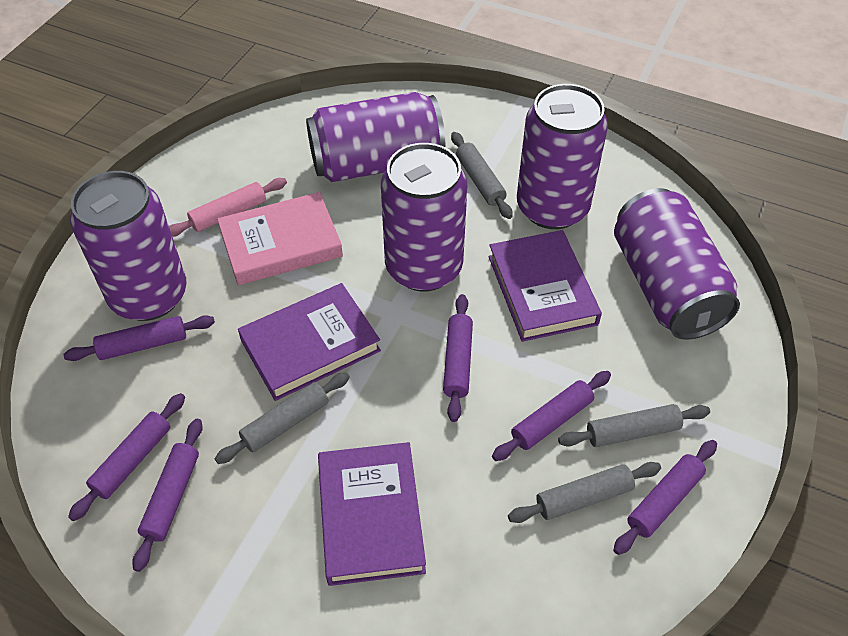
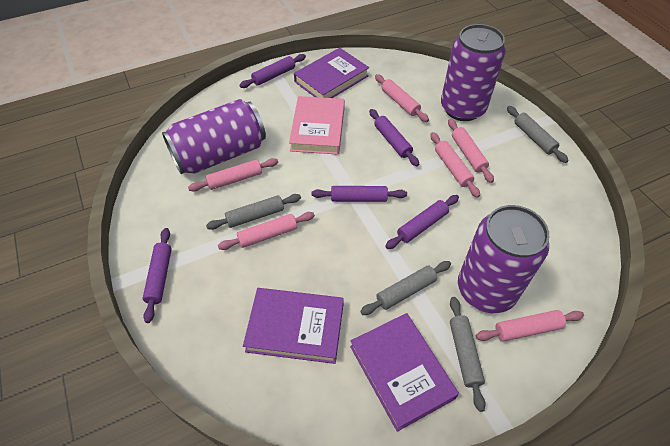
pink rolling pin: [169,178,287,237] = 1 -> [188,158,278,192] [218,212,315,250] [375,74,429,122] [430,132,480,198] [448,119,494,183] [476,310,584,341] = 6
purple can: [70,171,187,321] [306,92,445,182] [381,143,467,292] [517,84,608,229] [614,188,740,340] = 5 -> [162,99,266,174] [441,24,506,121] [458,205,549,313] = 3
purple rolling pin: [63,315,215,361] [68,393,185,521] [132,419,203,572] [443,294,473,422] [492,371,611,461] [613,440,717,555] = 6 -> [143,228,172,323] [239,54,306,88] [311,186,407,202] [369,109,419,166] [385,195,459,249] = 5

